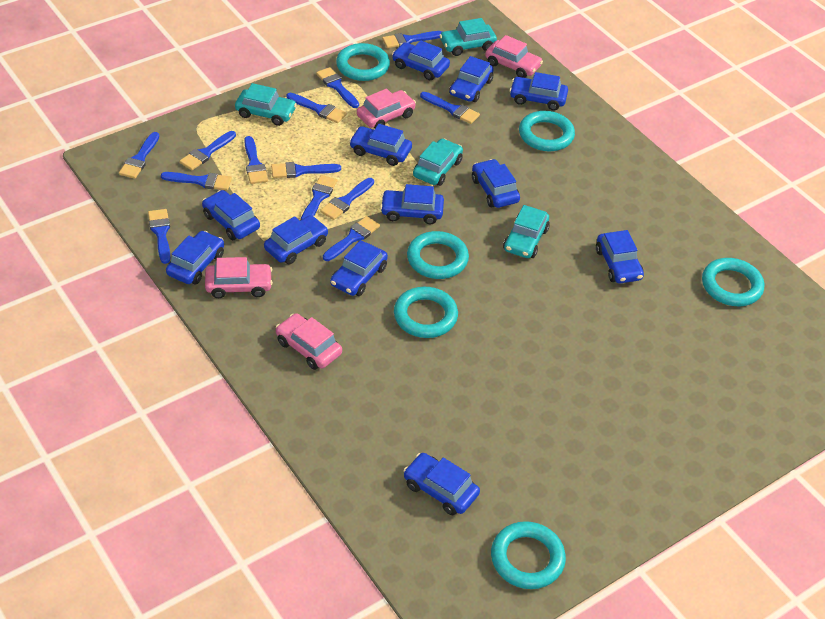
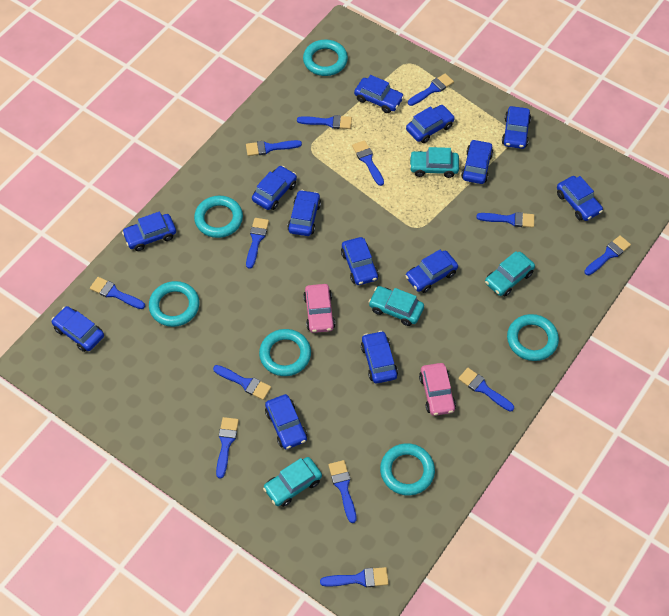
blue car: [166,231,224,284] [202,190,260,240] [264,215,328,264] [330,240,388,296] [349,124,412,166] [380,184,444,224] [392,40,450,80] [403,453,480,515] [449,56,494,102] [472,159,520,208] [509,72,568,111] [596,230,644,283] = 12 -> [51,306,104,352] [122,212,176,251] [252,166,297,210] [265,394,307,449] [287,190,321,236] [341,237,379,285] [354,75,404,113] [361,331,398,383] [405,250,458,293] [406,105,455,143] [461,139,493,184] [502,106,531,149] [557,176,603,221] = 13
pink car: [205,257,273,298] [276,313,342,370] [357,89,416,129] [485,35,543,78] = 4 -> [303,284,335,333] [419,363,456,416] = 2

